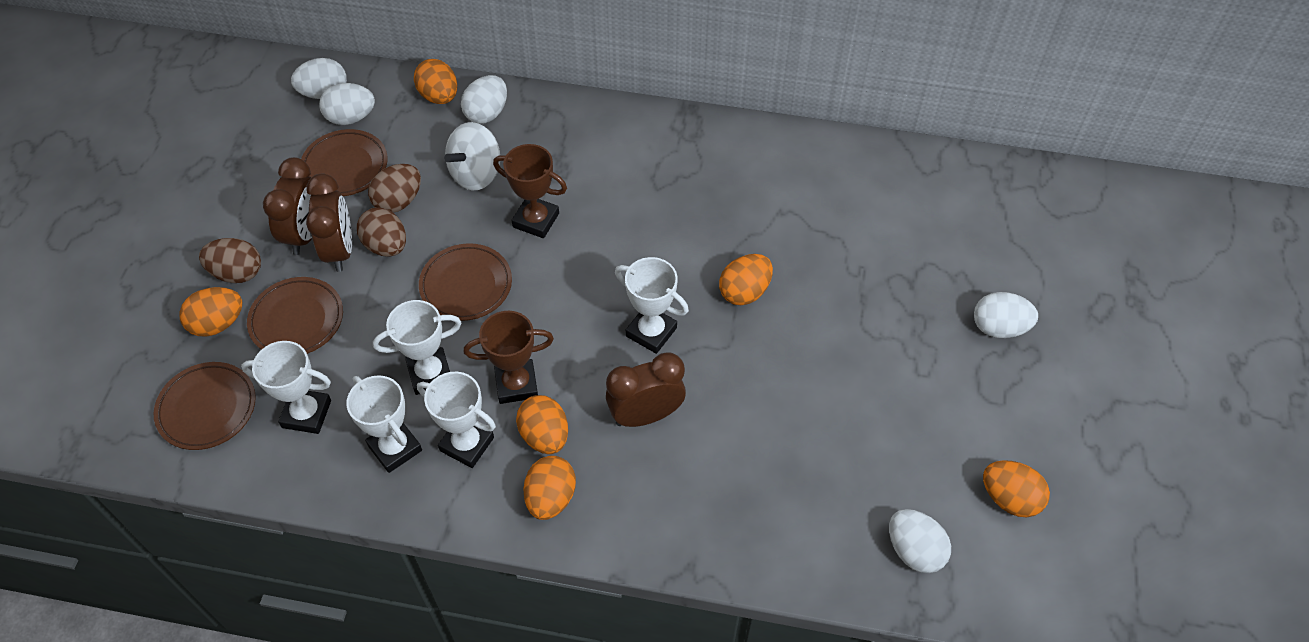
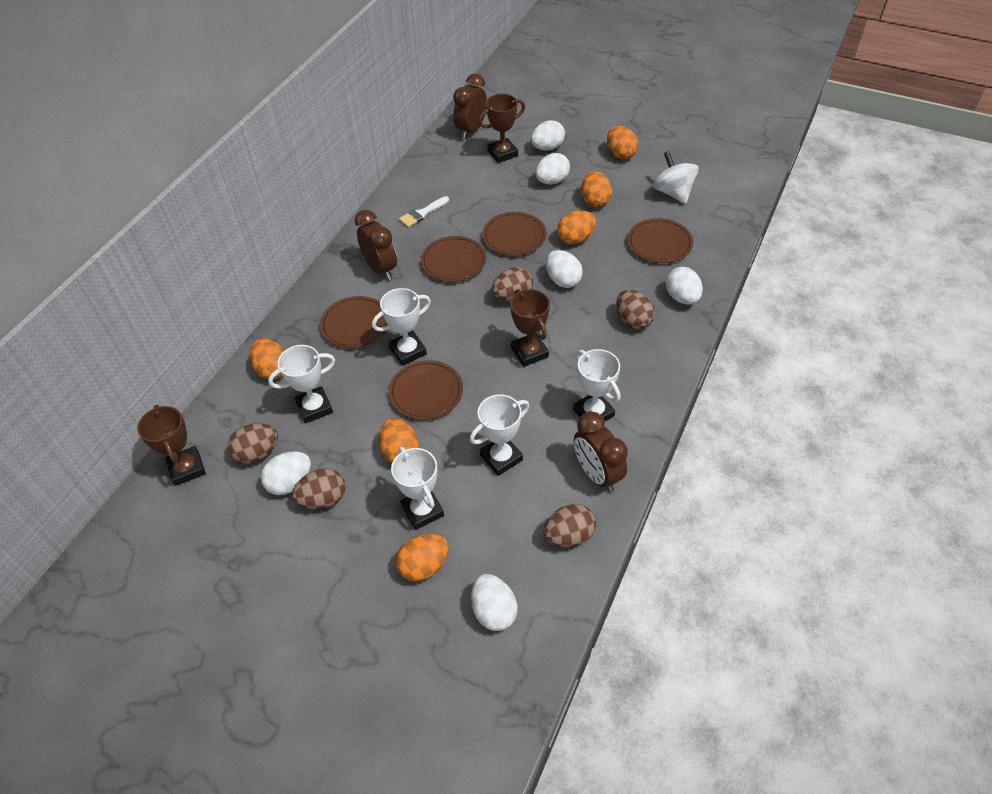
brown egg: [199,238,261,283] [357,207,406,257] [368,164,421,213] = 3 -> [227,423,278,464] [292,468,346,509] [492,267,533,302] [544,504,596,547] [616,290,655,330] = 5
brown plate: [153,362,256,450] [247,277,343,354] [301,129,388,196] [419,243,512,321] = 4 -> [320,296,388,348] [389,360,463,420] [421,236,486,282] [482,212,546,256] [628,218,693,263] = 5
brown trophy: [464,311,554,404] [493,144,567,238] = 2 -> [137,405,206,486] [478,94,525,163] [510,289,550,367] = 3
white brush: none = 0 -> [399,196,449,227] = 1
white egg: [291,58,347,99] [319,83,375,125] [461,75,507,124] [889,509,951,573] [974,292,1038,338] = 5 -> [261,451,311,495] [471,574,518,631] [531,120,565,151] [535,153,570,184] [546,250,583,288] [666,267,703,305] = 6

